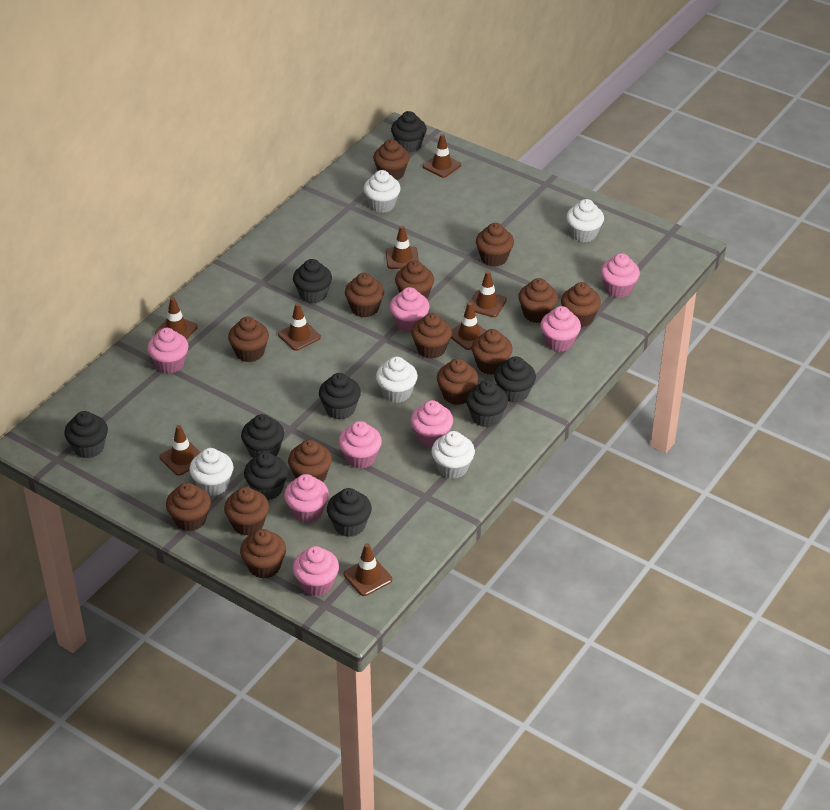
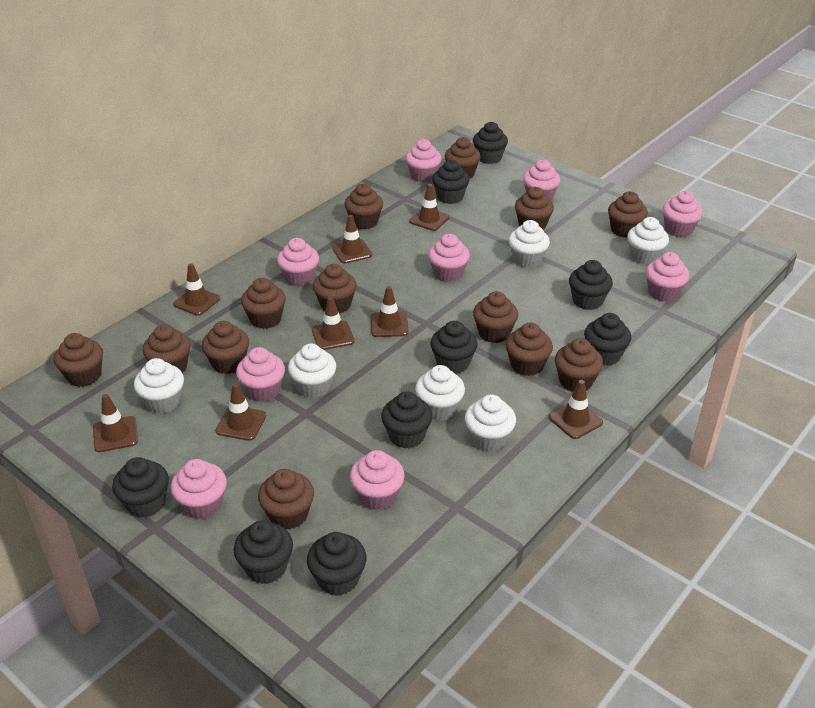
brown cupcake: [166,483,211,531] [224,487,269,536] [228,317,269,362] [240,529,286,579] [288,440,332,482] [345,273,384,317] [373,139,409,180] [395,261,434,299] [411,313,452,359] [437,358,478,405] [472,329,513,375] [476,223,514,267] [518,278,558,323] [561,282,601,327] = 14 -> [54,333,103,387] [142,324,191,373] [202,321,249,374] [241,278,286,329] [258,469,314,530] [313,264,357,314] [344,184,383,229] [445,137,481,179] [473,291,518,343] [506,322,553,376] [515,187,554,230] [555,338,603,392] [608,191,648,238] = 13
pink cupcake: [147,328,188,374] [284,474,329,523] [293,546,339,596] [338,421,382,469] [390,287,430,332] [411,400,453,447] [540,306,581,352] [601,253,640,298] = 8 -> [170,459,227,519] [236,347,285,402] [277,238,319,287] [350,450,404,510] [406,139,442,182] [428,234,470,282] [523,159,560,200] [646,252,689,302] [662,191,703,237] = 9
white cupcake: [189,448,234,496] [363,170,401,213] [376,357,418,403] [431,431,475,479] [566,199,604,242] = 5 -> [134,358,184,414] [288,344,336,398] [415,365,465,421] [465,395,516,452] [509,220,550,268] [627,217,669,265] = 6

